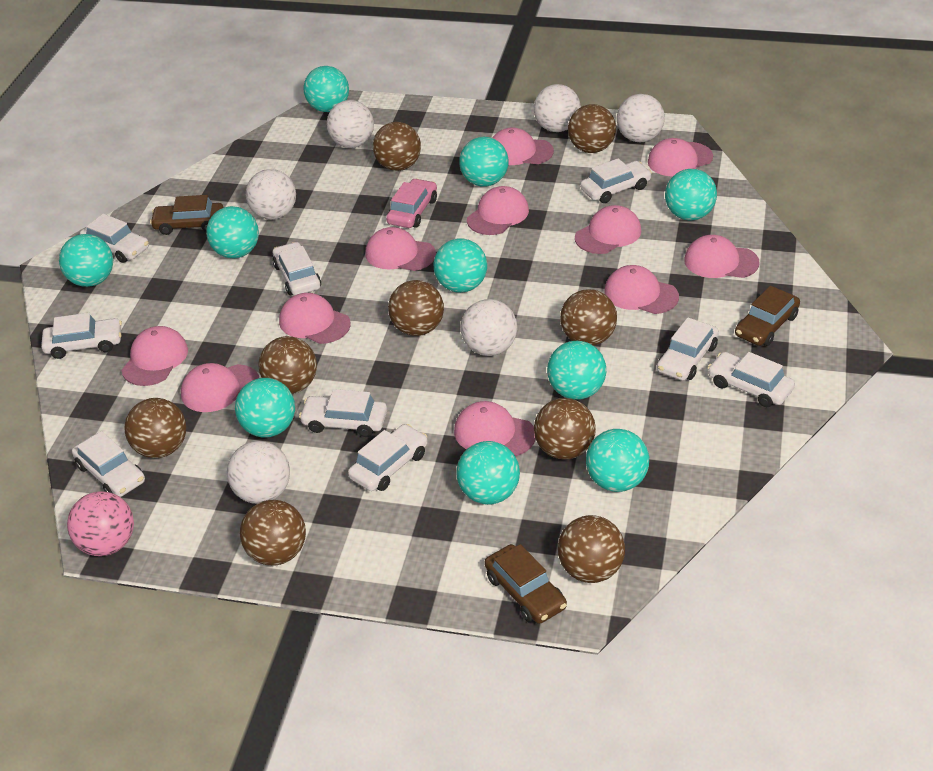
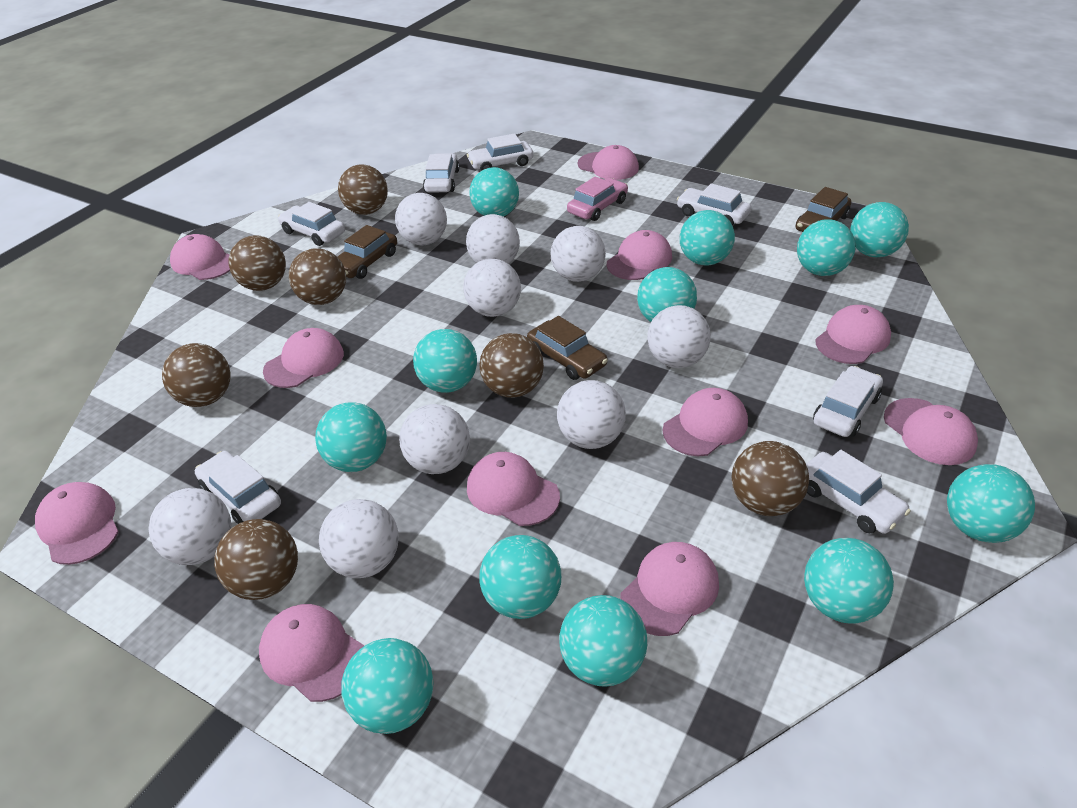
brown ball: [124,398,186,458] [240,500,306,566] [259,336,317,394] [373,122,421,171] [388,280,444,336] [534,398,596,460] [558,515,625,583] [560,289,617,346] [568,104,616,153] = 9 -> [162,343,231,407] [214,519,298,600] [229,235,286,291] [289,248,346,305] [338,165,388,215] [480,333,544,398] [732,441,809,516] = 7
pink ball: [67,491,134,556] = 1 -> none = 0
turquoise ball: [59,234,113,287] [206,206,259,258] [235,378,295,438] [303,66,349,112] [433,238,487,293] [456,441,520,505] [459,137,509,187] [547,341,606,400] [586,429,649,492] [665,169,717,220] = 10 -> [315,402,387,472] [341,638,434,734] [413,329,477,393] [469,167,519,217] [479,535,561,619] [559,595,647,687] [637,267,697,322] [680,210,735,266] [797,219,856,276] [804,538,894,624] [850,202,909,257] [947,464,1035,543] = 12
white ball: [227,441,290,504] [246,169,296,220] [327,100,374,148] [461,299,517,356] [534,84,581,132] [617,94,665,142] = 6 -> [149,488,231,565] [319,499,399,578] [395,193,447,245] [399,404,470,474] [463,259,521,317] [466,214,520,264] [551,226,606,282] [557,380,626,449] [647,305,711,368] = 9
white car: [41,313,122,359] [72,431,145,497] [80,214,149,263] [273,242,321,296] [299,389,387,437] [348,424,428,491] [580,158,652,203] [657,317,719,381] [708,352,795,407] = 9 -> [195,451,281,524] [278,202,345,246] [423,153,460,192] [467,133,533,171] [677,183,751,225] [806,450,911,534] [813,366,883,437] = 7

